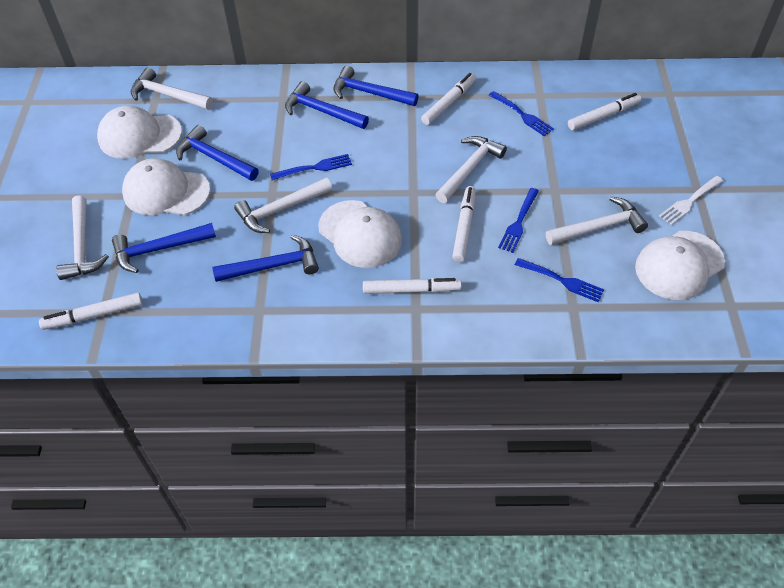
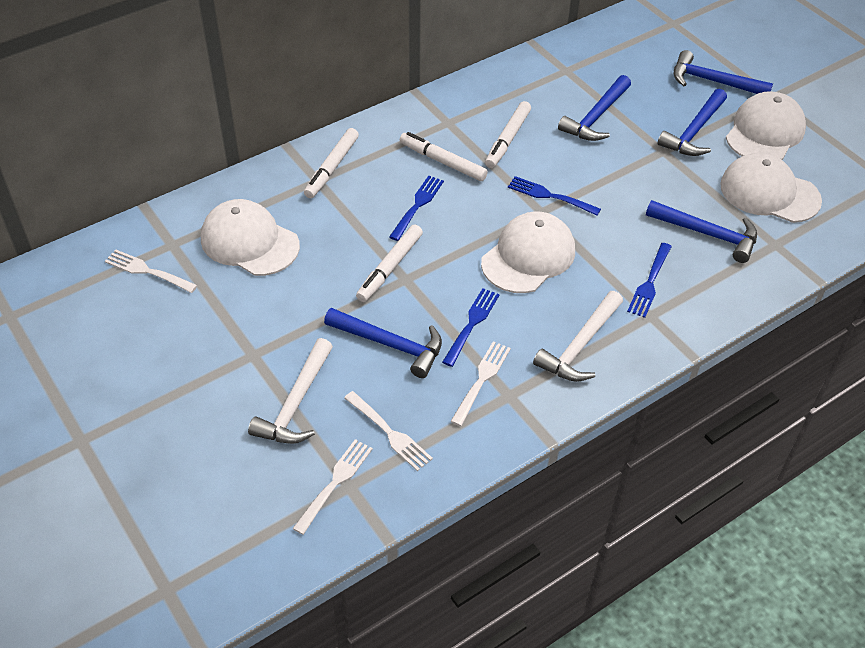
white fork: [659,176,723,225] = 1 -> [105,249,198,293] [292,439,373,535] [344,391,433,471] [450,341,511,426] = 4
white hammer: [56,195,109,280] [131,67,213,110] [234,178,332,233] [435,136,507,203] [546,196,648,245] = 5 -> [248,338,333,444] [533,291,623,382] = 2
white marker: [39,293,143,330] [363,278,462,294] [421,73,477,125] [452,186,476,262] [568,93,641,131] = 5 -> [304,128,359,198] [356,224,423,302] [400,132,488,181] [485,101,531,168] = 4

